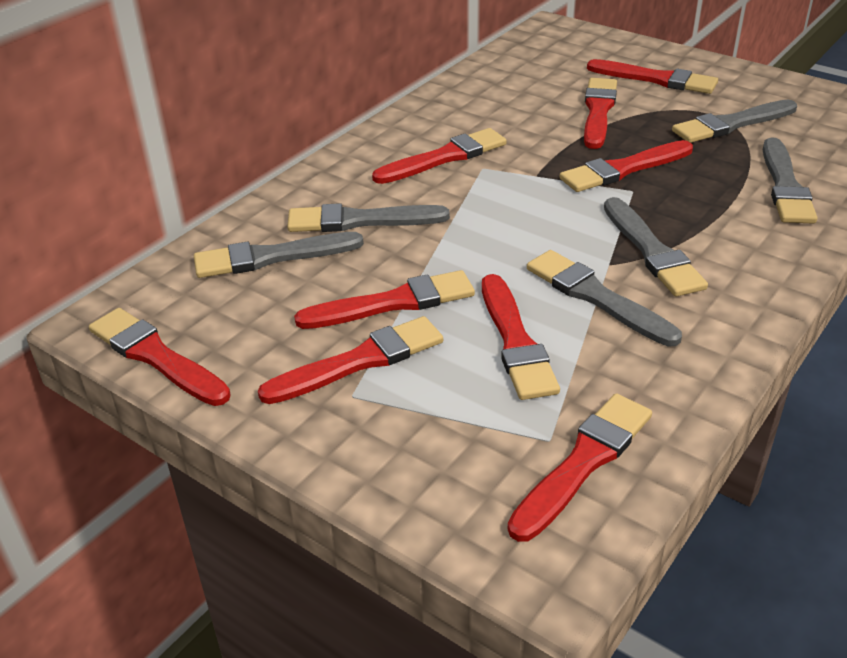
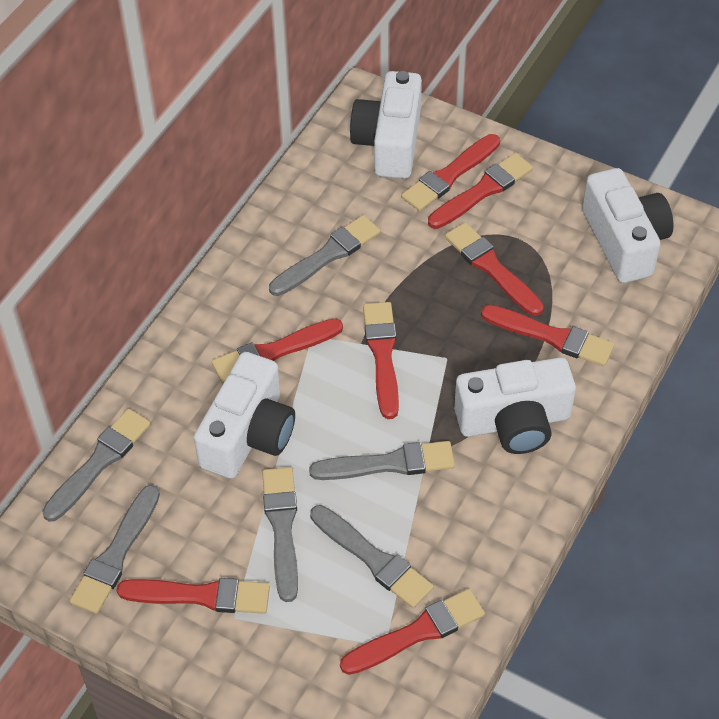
red brush: [89,308,231,406] [258,316,443,404] [294,270,475,329] [372,128,507,184] [482,274,560,400] [508,393,652,542] [560,140,693,192] [584,78,617,149] [587,59,718,94] = 9 -> [116,578,270,614] [212,318,343,383] [340,589,485,675] [363,302,399,419] [401,134,500,211] [428,153,533,229] [445,222,544,316] [481,305,615,366] = 8
white camera: none = 0 -> [194,352,295,479] [350,71,422,179] [454,358,576,454] [582,168,673,283] = 4

